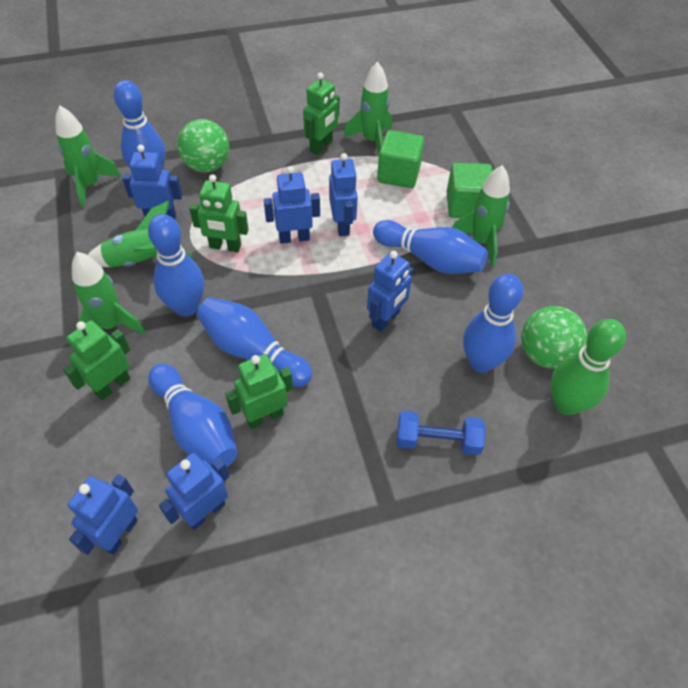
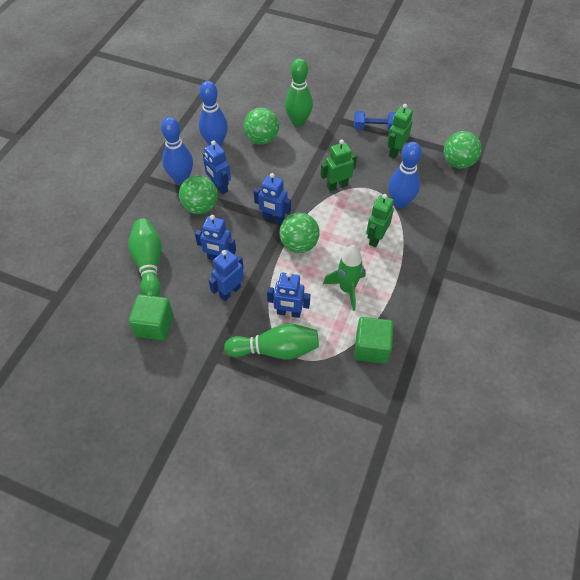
blue bowling pin: [114,80,165,170] [148,214,204,317] [148,364,237,467] [196,297,312,387] [373,220,488,274] [463,274,523,373] = 6 -> [161,117,193,184] [199,81,228,147] [388,142,422,208] = 3
blue robot: [68,474,138,555] [122,145,183,219] [159,453,229,530] [264,166,320,244] [329,153,358,236] [367,251,413,332] = 6 -> [195,215,236,260] [203,141,231,195] [209,249,244,301] [254,173,291,224] [267,272,310,318] = 5
green ball: [177,119,229,172] [521,306,587,369] = 2 -> [179,175,218,214] [244,108,279,144] [279,213,320,253] [444,131,482,169] = 4
green bowling pin: [551,319,626,415] = 1 -> [128,219,162,297] [224,324,319,359] [285,59,313,126] = 3
green robot: [63,320,130,400] [189,174,249,252] [225,354,293,429] [303,72,340,155] = 4 -> [321,140,357,191] [366,194,394,247] [387,104,413,158] = 3
green rocket: [55,106,122,208] [72,252,146,335] [88,201,193,267] [344,61,392,154] [452,165,510,266] = 5 -> [323,245,366,311] = 1

